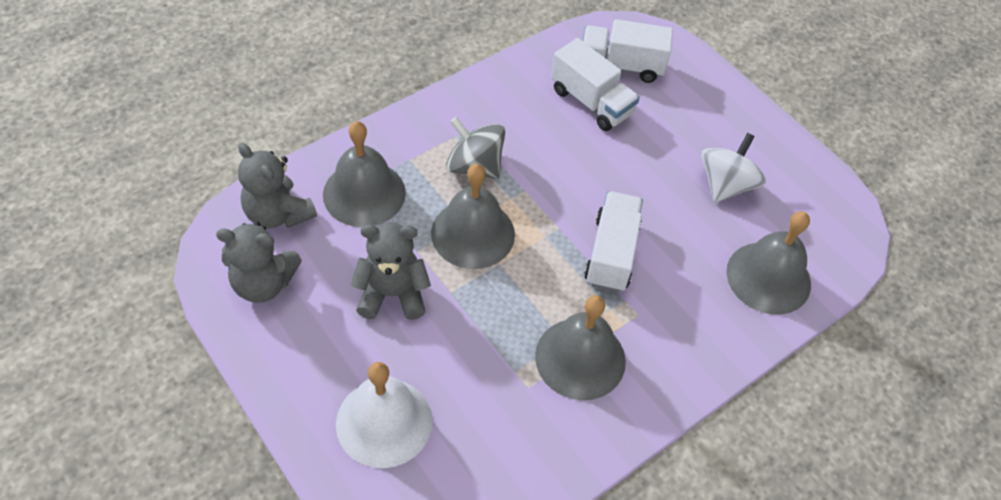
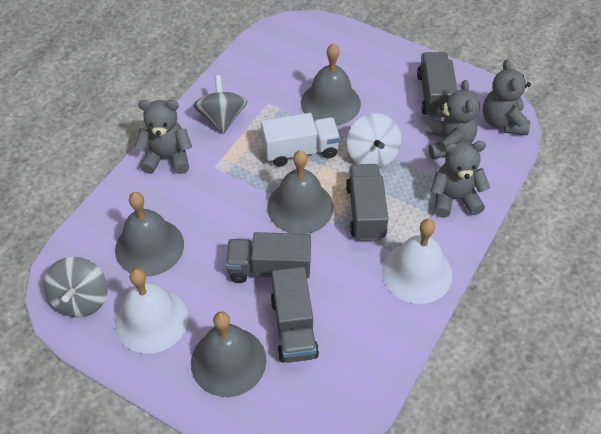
grey spinning top: [446,117,505,179] = 1 -> [44,257,108,318] [193,75,248,134] = 2
grey teddy bear: [216,221,302,303] [238,143,317,229] [350,222,431,320] = 3 -> [135,100,192,174] [426,80,480,159] [431,141,490,218] [483,59,531,135] = 4
grey truck: none = 0 -> [226,232,311,283] [271,267,319,363] [346,164,388,241] [417,52,458,117] = 4
white bell: [336,362,432,468] = 1 -> [115,268,188,354] [382,219,452,304] = 2
white truck: [551,38,640,131] [583,19,673,83] [584,191,643,292] = 3 -> [261,113,340,167] = 1

